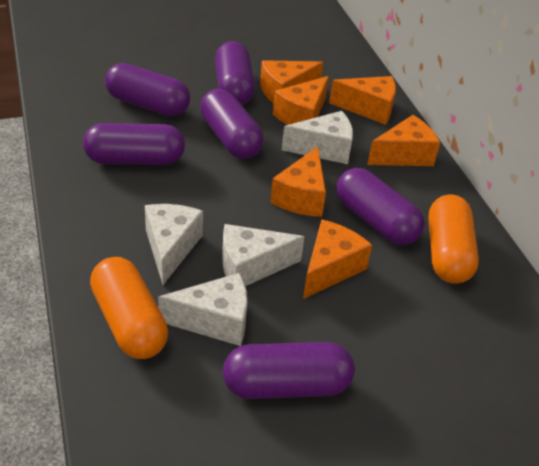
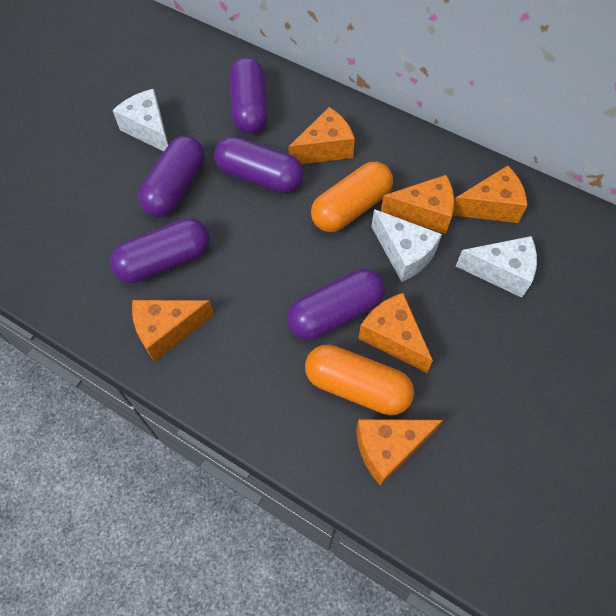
purple capsule: [83,123,185,165] [105,63,190,116] [200,89,263,159] [215,41,255,105] [223,342,355,399] [337,168,424,245] = 6 -> [110,218,210,283] [138,136,204,217] [214,136,304,193] [229,57,269,134] [287,269,385,340] = 5
white cheese: [145,204,203,285] [158,273,247,346] [222,224,305,286] [282,111,353,164] = 4 -> [112,89,168,152] [371,209,442,282] [456,236,537,298] = 3

